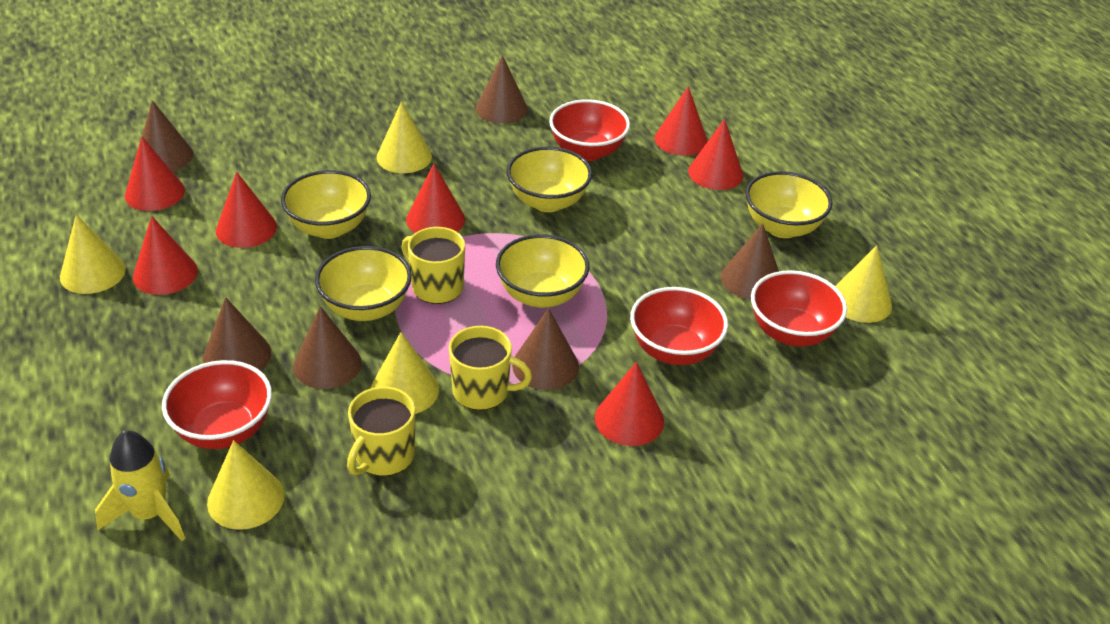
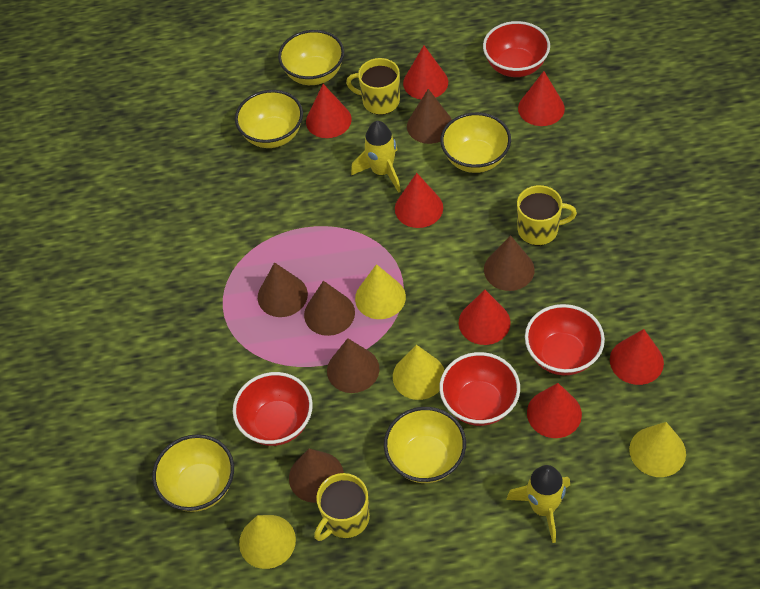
yellow cone: [60,215,126,294] [207,440,285,530] [370,332,439,414] [376,102,432,173] [835,245,892,323] = 5 -> [239,515,296,569] [355,264,406,319] [393,345,444,400] [629,422,686,477] = 4
yellow rocket: [95,430,186,541] = 1 -> [351,121,401,193] [506,465,570,543] = 2

